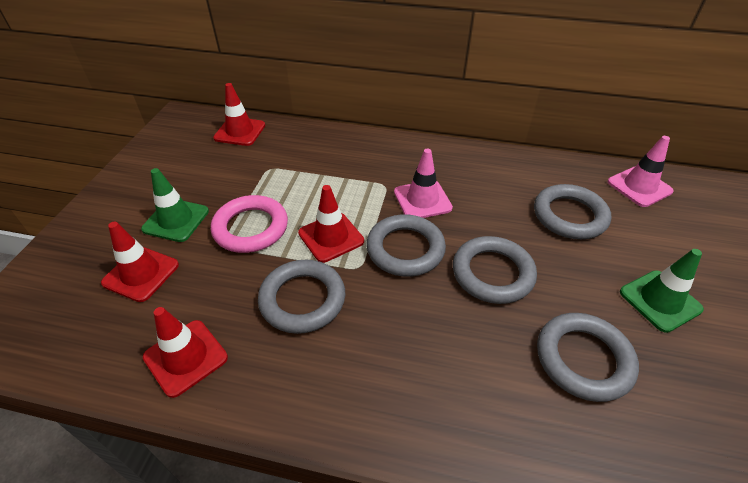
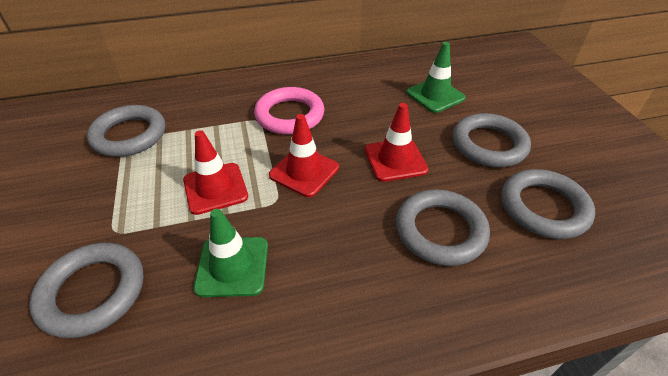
pink traffic cone: [394,149,453,218] [608,136,674,207] = 2 -> none = 0
red traffic cone: [101,222,179,302] [143,307,228,398] [213,83,265,146] [298,185,364,263] = 4 -> [183,130,248,215] [269,114,339,197] [365,103,428,182] = 3

